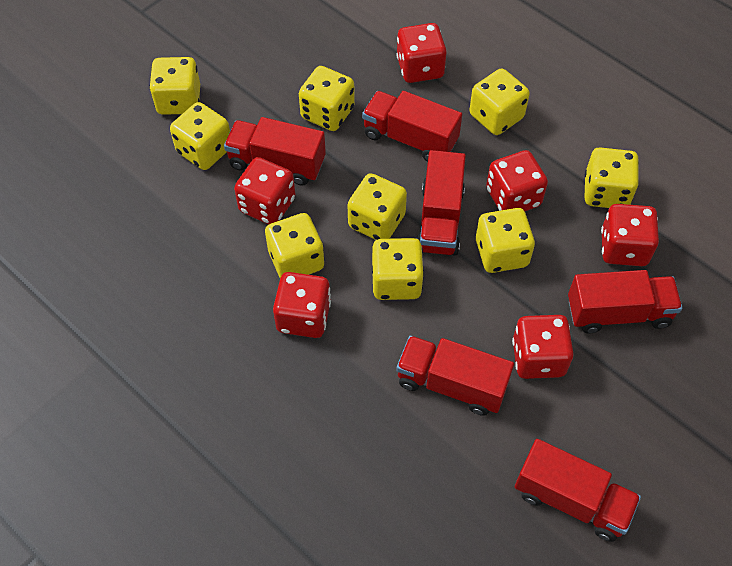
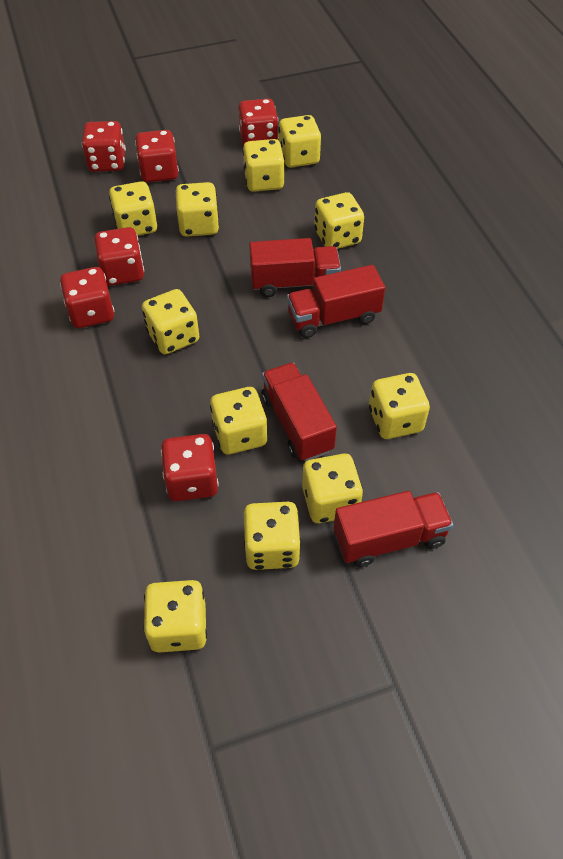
red truck: [224,117,326,186] [362,91,462,162] [396,336,514,416] [416,150,466,256] [515,439,641,542] [568,270,682,334] = 6 -> [249,238,341,297] [261,363,337,462] [287,265,385,338] [334,491,453,567] = 4
yellow dice: [149,57,200,115] [170,102,230,170] [265,213,324,278] [299,66,355,131] [348,173,407,240] [372,238,424,300] [469,68,530,135] [476,208,535,273] [584,147,639,208] = 9 -> [109,181,157,236] [142,289,199,354] [143,580,207,653] [176,182,219,237] [210,387,268,454] [243,139,285,192] [244,502,301,570] [278,115,321,168] [302,454,363,523] [314,192,364,249] [369,373,430,439] = 11

